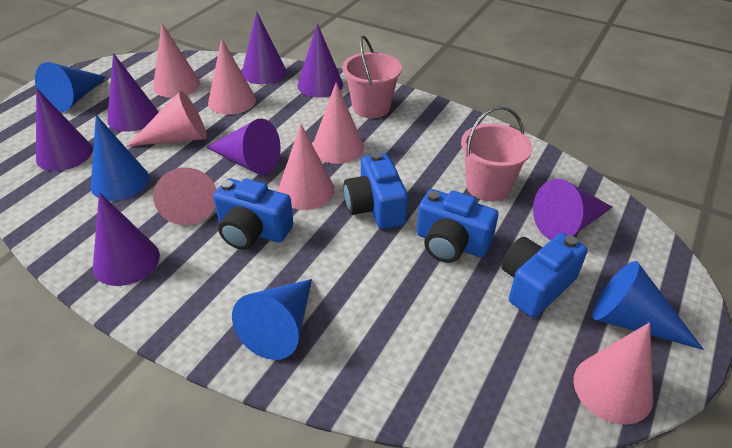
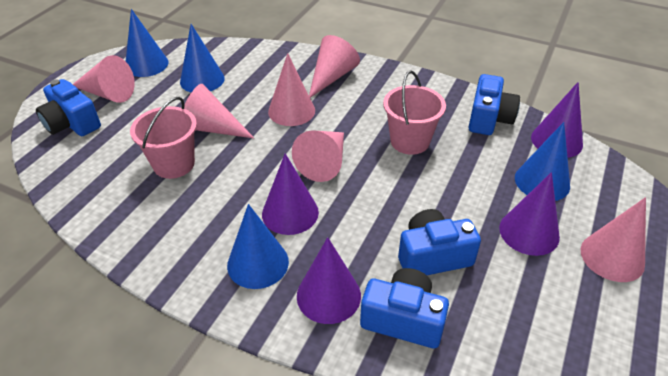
pink cone: [127,91,207,146] [153,23,200,98] [153,168,217,225] [208,38,256,115] [278,124,335,210] [313,82,364,164] [574,322,653,425] = 7 -> [73,55,135,103] [184,84,254,138] [268,53,315,126] [292,130,344,182] [309,35,360,98] [581,197,646,282] = 6
purple cone: [36,88,93,171] [93,192,160,286] [107,53,158,132] [206,118,281,175] [242,12,286,84] [297,23,343,98] [533,179,613,240] = 7 -> [262,153,319,235] [297,237,361,324] [499,172,560,256] [531,82,583,158] = 4

